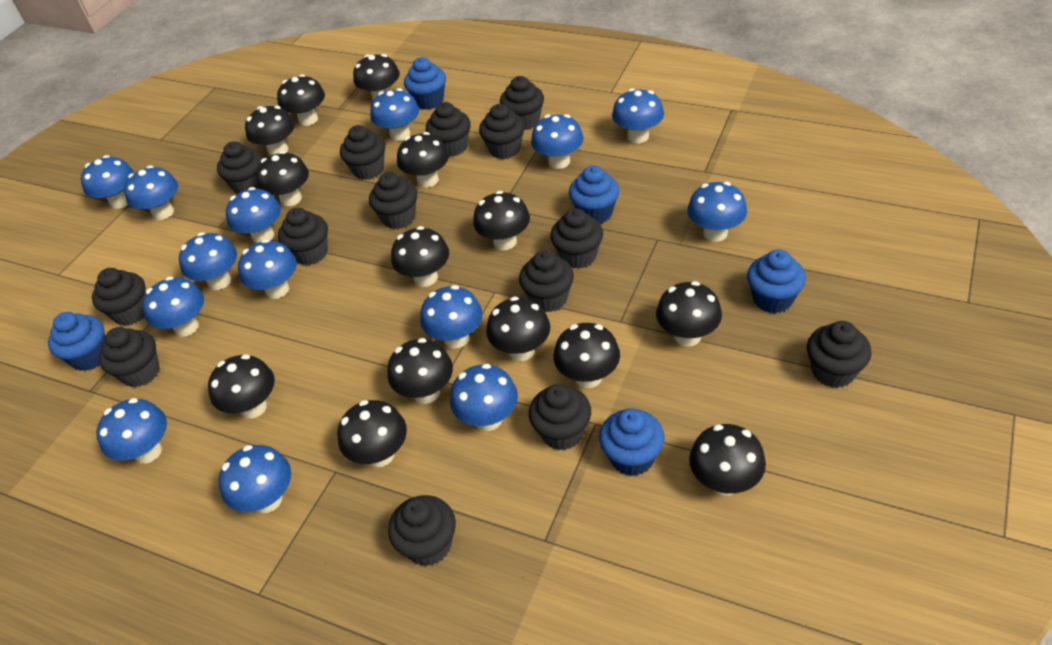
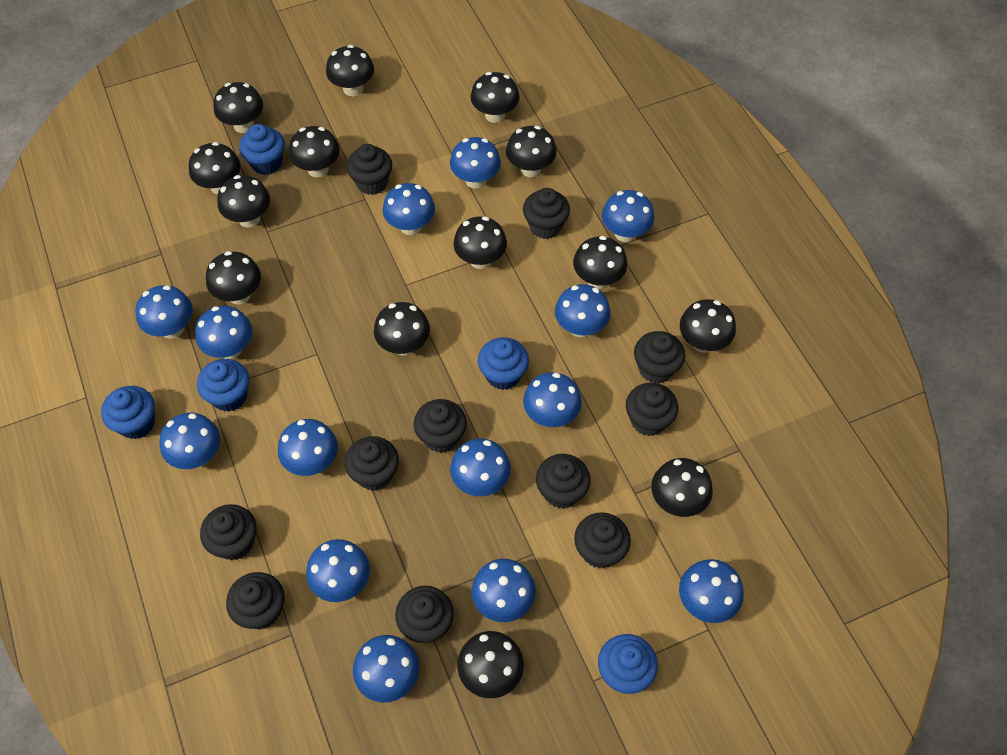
black cupcake: [92,268,146,326] [99,327,160,387] [217,141,263,194] [278,208,328,265] [340,125,385,180] [369,172,417,229] [388,495,456,566] [426,102,471,157] [479,104,525,159] [500,76,544,130] [519,251,574,312] [529,384,591,450] [550,208,603,269] [807,321,871,388] = 14 -> [200,504,257,560] [226,572,285,629] [345,436,399,491] [346,144,392,195] [395,586,454,643] [414,399,467,453] [523,188,570,239] [536,454,591,509] [574,512,631,569] [626,383,678,436] [634,331,685,384] = 11

